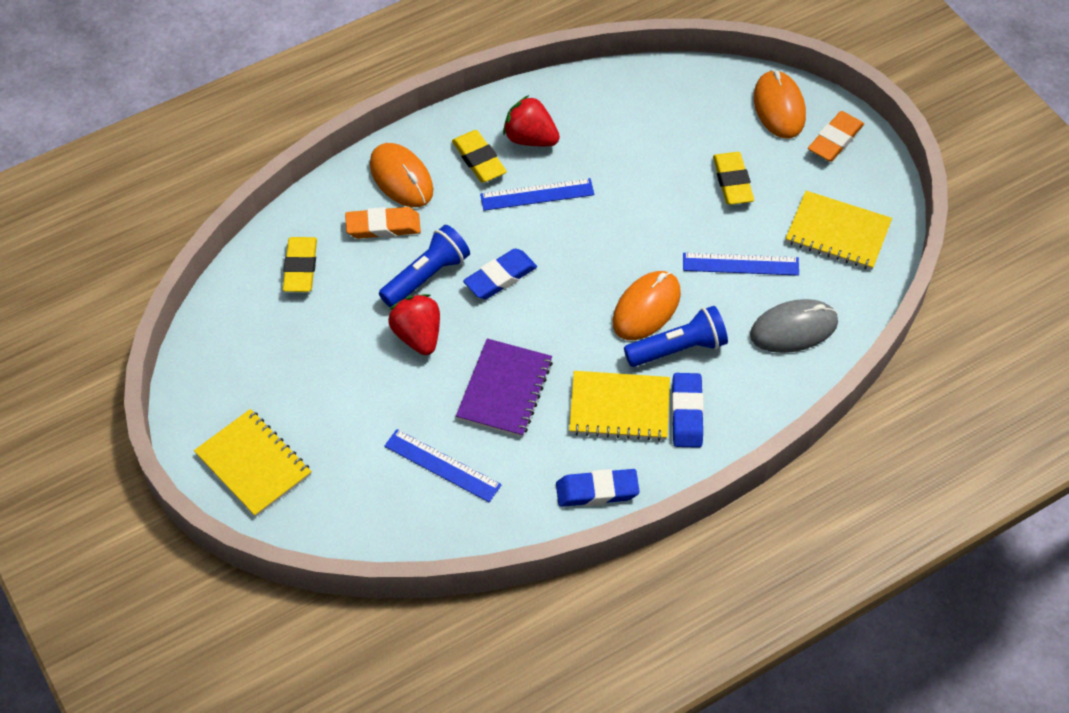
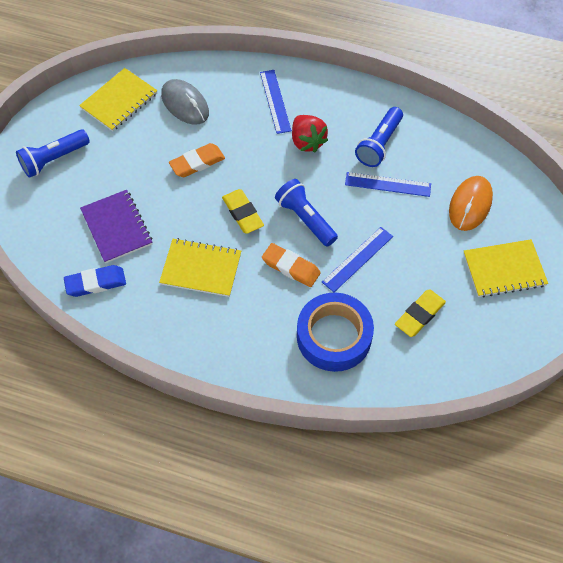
blue eraser: [463,249,537,299] [556,469,640,507] [672,373,704,448] = 3 -> [64,265,126,297] = 1
blue flashlight: [379,225,470,308] [624,306,728,367] = 2 -> [16,129,90,178] [275,179,338,247] [355,107,403,167] = 3
blue tape: none = 0 -> [297,293,374,372] = 1
orange mouse: [370,143,433,207] [612,271,681,340] [754,70,806,139] = 3 -> [449,176,493,231] = 1
red strawberry: [388,294,440,355] [503,95,560,146] = 2 -> [292,115,328,152] = 1
yellow eraser: [283,237,317,292] [452,130,507,183] [713,152,754,205] = 3 -> [222,189,264,234] [395,289,446,337] = 2

